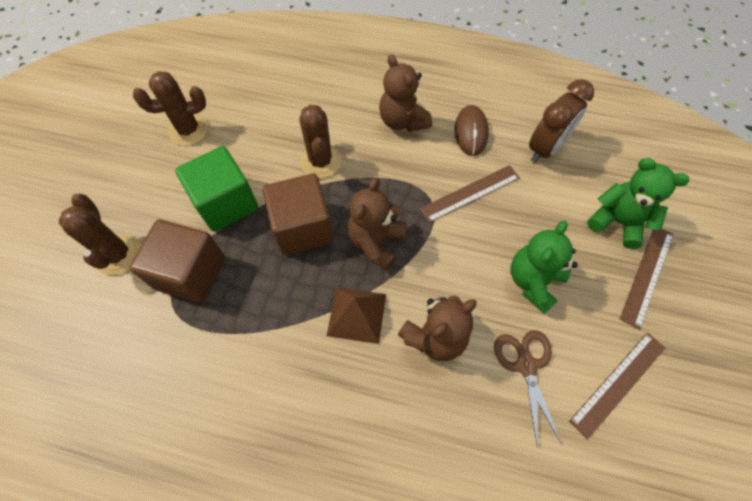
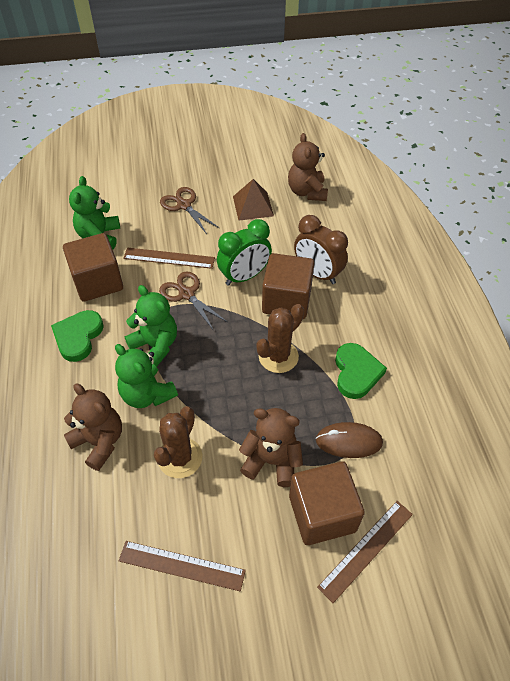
brown cactus: [59,194,141,275] [133,71,208,146] [299,105,341,178] = 3 -> [154,406,202,478] [256,304,304,373] = 2
brown cube: [129,219,225,303] [263,174,333,255] = 2 -> [63,233,123,302] [262,253,314,319] [289,461,365,545] = 3
brown scissors: [494,330,562,448] = 1 -> [159,271,227,331] [160,187,219,234] = 2
green clock: none = 0 -> [217,219,272,286] = 1
green cube: [175,146,258,232] = 1 -> none = 0
green heart: none = 0 -> [51,310,104,362] [335,343,387,399] = 2
green teddy bear: [511,221,578,314] [587,158,689,249] = 2 -> [69,176,120,250] [115,344,178,408] [124,285,177,367] = 3

